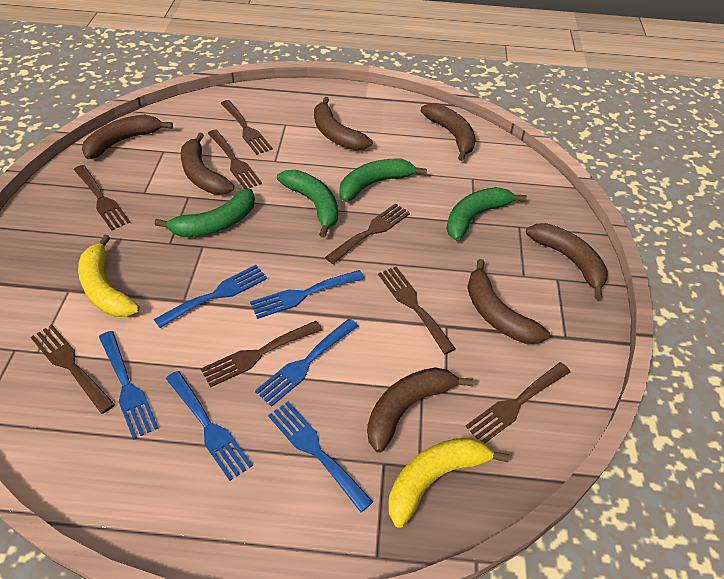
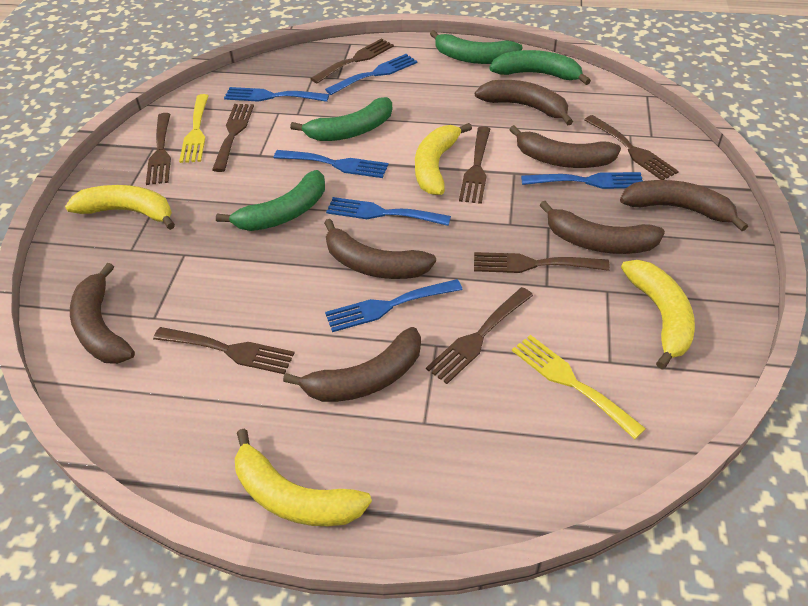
yellow banana: [78,234,140,317] [388,437,509,528] = 2 -> [65,185,175,230] [235,429,372,526] [415,123,472,195] [621,260,695,369] = 4
yellow fork: none = 0 -> [179,94,209,163] [512,335,646,439] = 2

